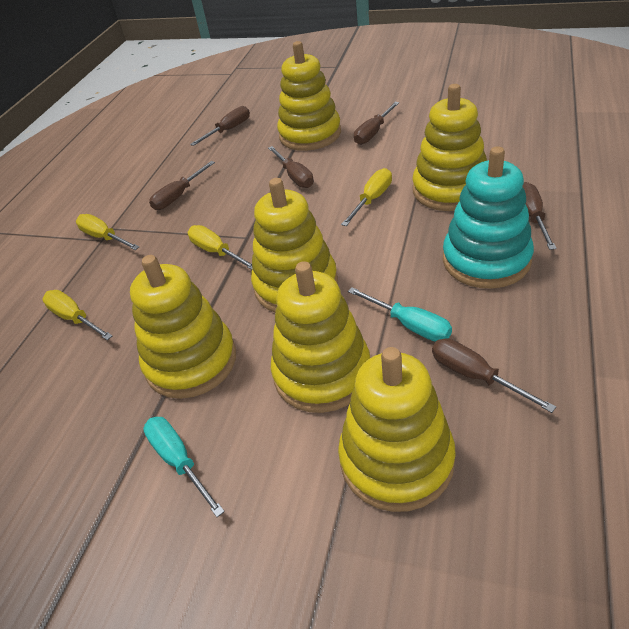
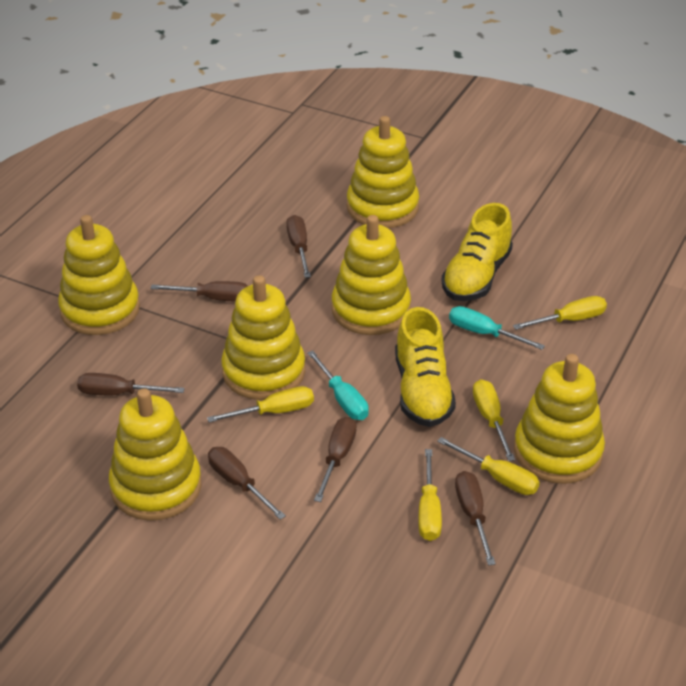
turquoise stacking toy: [443,146,534,289] = 1 -> none = 0
yellow screwdriver: [42,290,112,340] [76,214,139,250] [188,225,253,270] [341,168,392,226] = 4 -> [207,386,314,422] [418,449,442,541] [437,437,540,495] [473,379,515,461] [513,296,607,330] = 5
yellow shoe: none = 0 -> [395,307,456,427] [442,203,513,301] = 2

